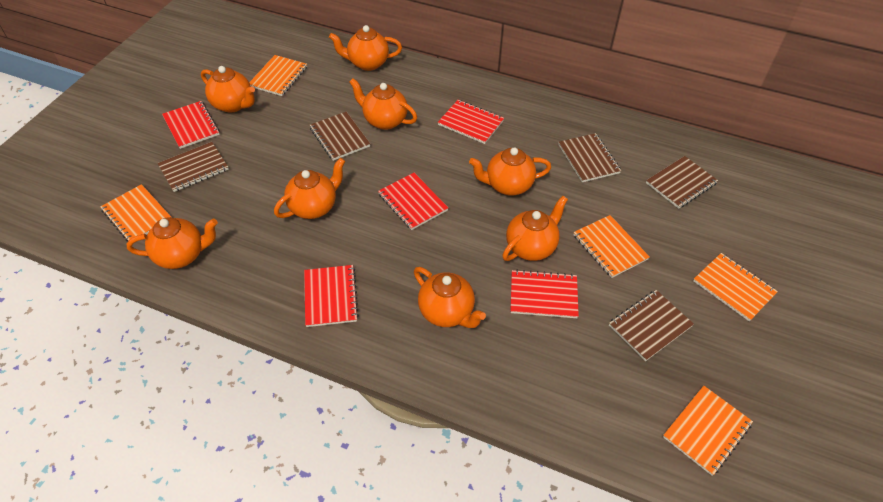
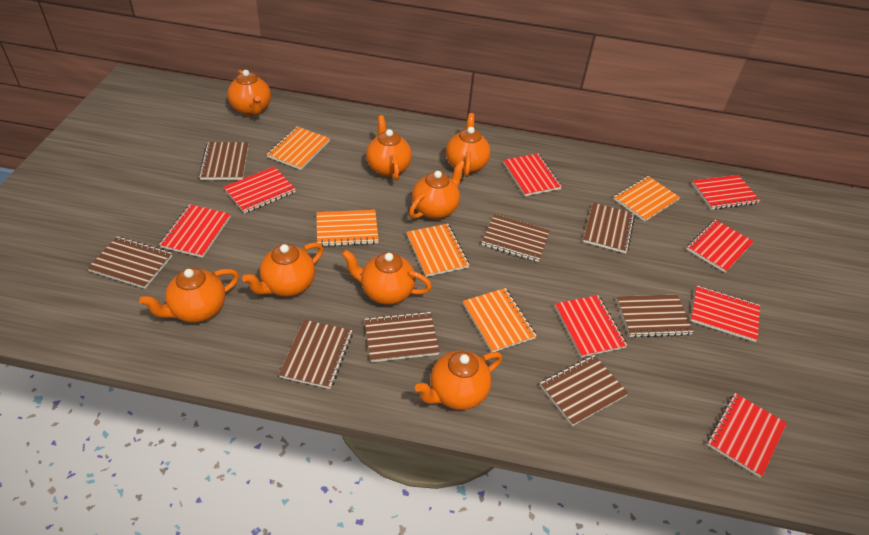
brown notebook: [158,142,229,192] [310,112,370,161] [558,133,621,182] [609,290,694,361] [646,156,718,209] = 5 -> [87,236,172,289] [199,142,249,180] [279,320,353,389] [364,311,440,362] [482,214,550,262] [540,355,629,426] [583,203,635,253] [616,295,694,338] = 8
red notebook: [162,101,220,149] [304,265,359,327] [378,173,448,230] [438,100,504,144] [511,269,579,318] = 5 -> [159,204,231,258] [224,166,296,214] [503,153,562,196] [555,295,627,357] [687,220,754,273] [691,285,760,342] [692,175,760,210] [707,393,787,477] = 8

